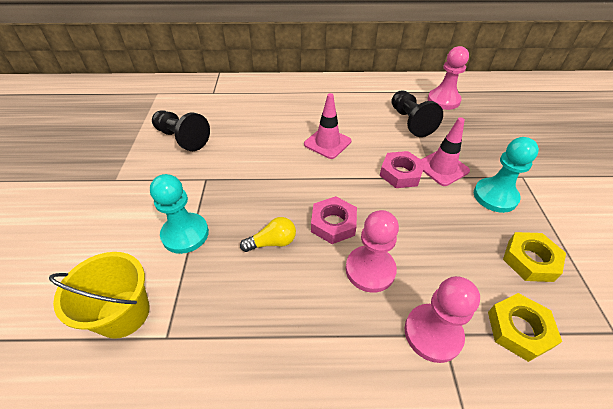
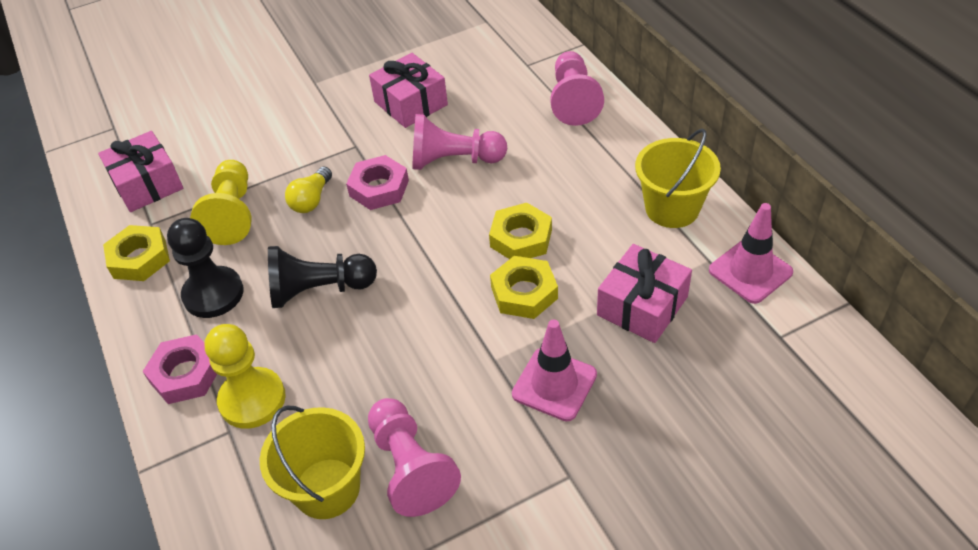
pink gift: none = 0 -> [98,131,183,212] [369,53,448,128] [597,244,692,343] = 3
turquoise pawn: [150,174,209,254] [474,137,539,213] = 2 -> none = 0
yellow bucket: [49,252,150,339] = 1 -> [260,406,365,519] [635,128,721,228] = 2
yellow nut: [488,293,562,362] [503,232,566,282] = 2 -> [103,225,170,281] [489,203,552,259] [490,256,558,319] = 3
yellow pawn: none = 0 -> [190,160,251,245] [204,324,286,429] = 2

